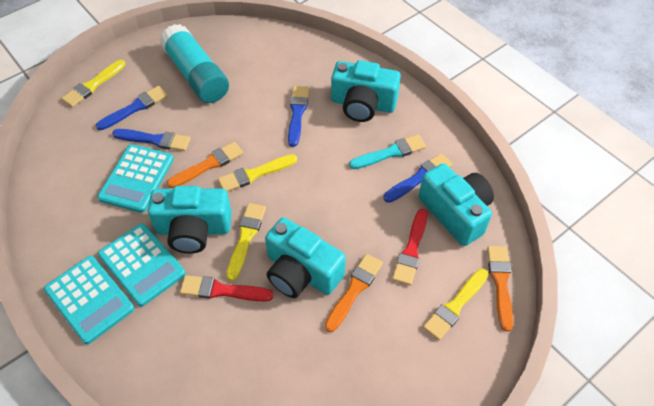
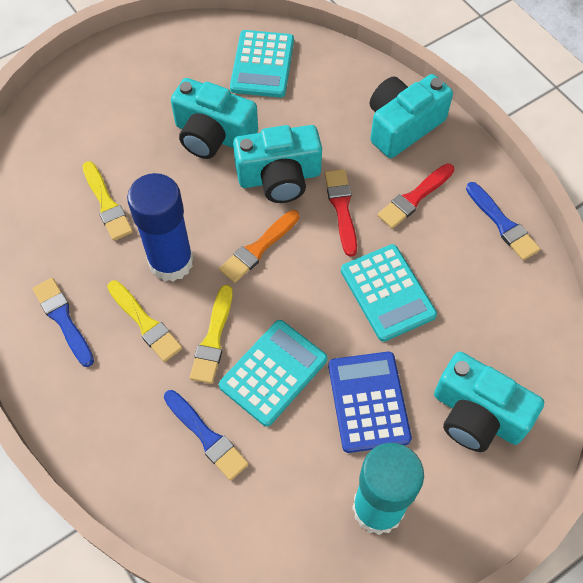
blue brush: [96,86,168,130] [112,129,191,151] [288,86,309,147] [383,153,453,203] = 4 -> [32,278,94,367] [164,390,249,481] [466,182,540,260] = 3
blue calculator: none = 0 -> [328,352,412,453] = 1
blue glue stick: none = 0 -> [127,173,194,282] = 1
orange brush: [167,142,243,188] [325,254,383,332] [487,246,514,332] = 3 -> [219,210,299,283] = 1
turquoise brush: [349,134,426,169] = 1 -> none = 0
yellow brush: [61,60,126,107] [218,154,297,192] [226,203,266,281] [423,269,489,340] = 4 -> [82,161,133,241] [107,281,182,362] [190,285,233,384] = 3

